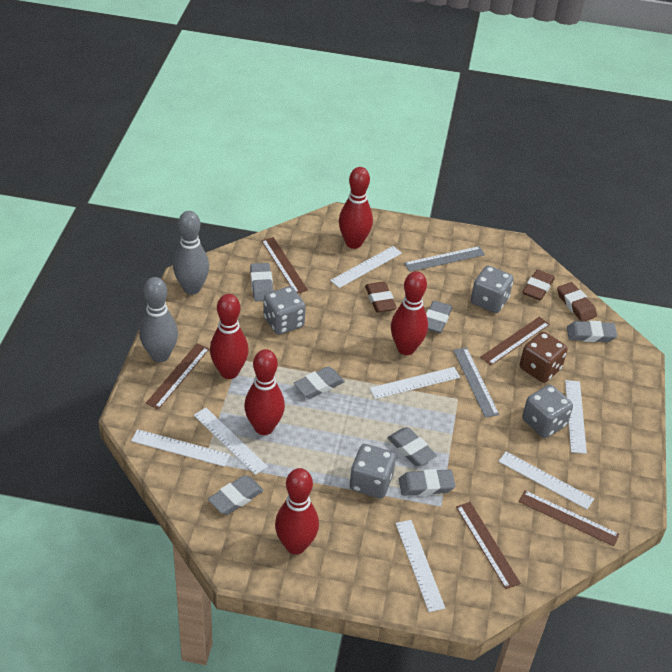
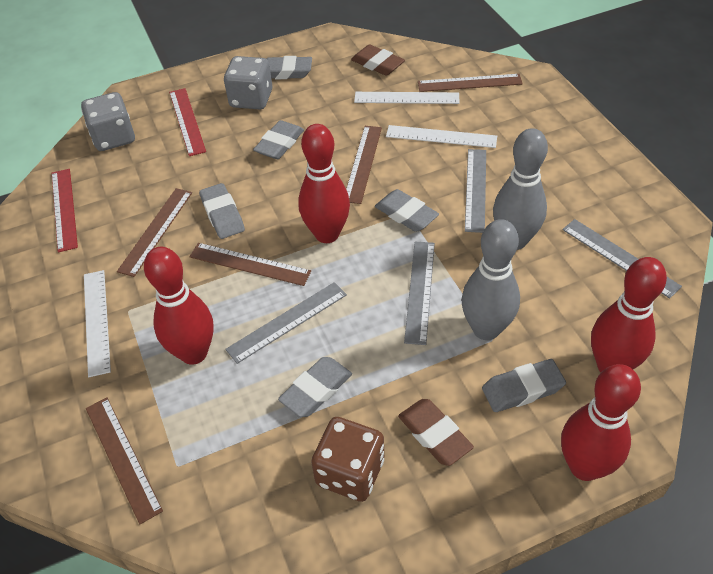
brown eraser: [365,282,397,313] [523,270,555,300] [557,282,597,321] = 3 -> [351,45,405,76] [398,399,474,466] = 2
grey dice: [263,286,306,335] [350,444,396,499] [471,265,514,313] [522,385,573,438] = 4 -> [81,92,135,151] [224,56,272,109] = 2
grey eraser: [208,475,264,515] [250,263,273,301] [293,366,345,399] [387,427,437,466] [399,469,456,496] [426,301,452,333] [567,321,617,342] = 7 -> [199,183,245,239] [253,120,304,159] [266,56,312,79] [278,357,352,417] [375,189,439,232] [482,359,566,412] = 6
grey ruler: [404,246,485,272] [453,347,499,418] = 2 -> [225,282,347,364] [404,242,435,345] [465,149,486,233] [562,219,682,299] = 4
red bowling pin: [210,294,249,379] [244,349,285,435] [275,468,319,555] [339,167,373,249] [391,271,428,355] = 5 -> [144,247,214,365] [298,124,350,243] [561,364,641,481] [591,257,667,372] = 4
red ruler: none = 0 -> [52,169,78,252] [169,88,206,156] = 2
white ruler: [131,429,230,467] [194,408,268,475] [330,246,402,288] [369,367,460,399] [396,520,445,612] [498,451,594,509] [565,380,587,454] = 7 -> [84,270,111,377] [354,92,459,104] [386,125,497,148] = 3

